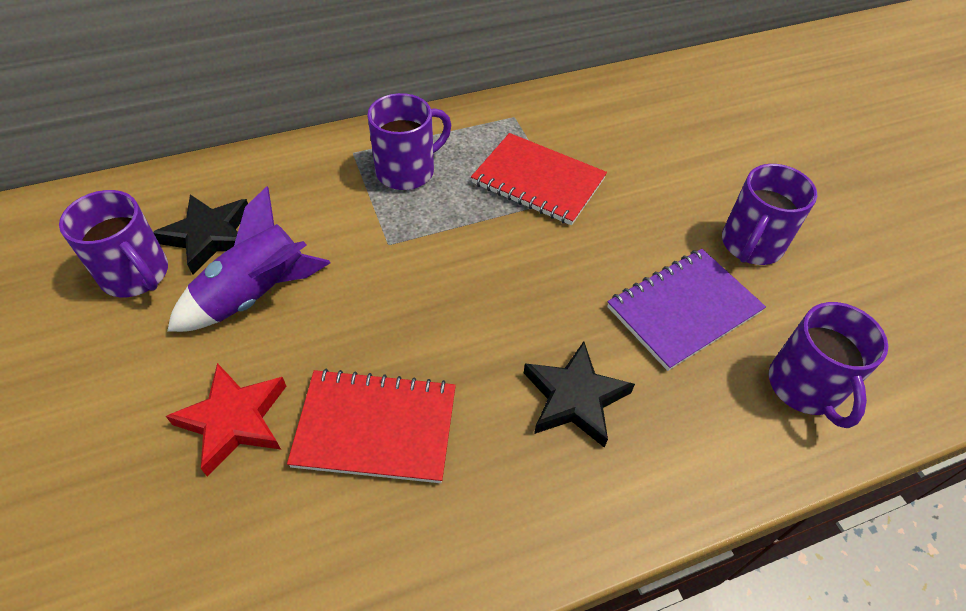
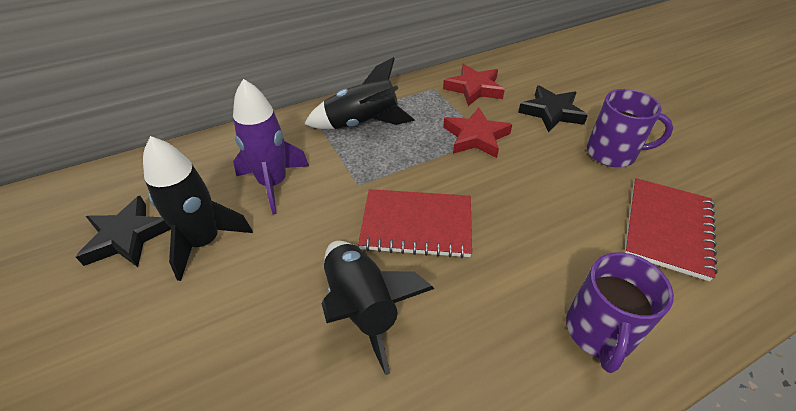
black rocket: none = 0 -> [143,136,253,281] [305,57,415,129] [321,241,434,375] = 3
purple mug: [59,190,168,297] [367,93,451,190] [722,164,817,265] [769,302,888,428] = 4 -> [566,253,674,373] [587,89,673,167] = 2
purple notebook: [607,249,766,371] = 1 -> none = 0
red star: [166,363,286,476] = 1 -> [443,64,505,106] [443,108,512,158] = 2

